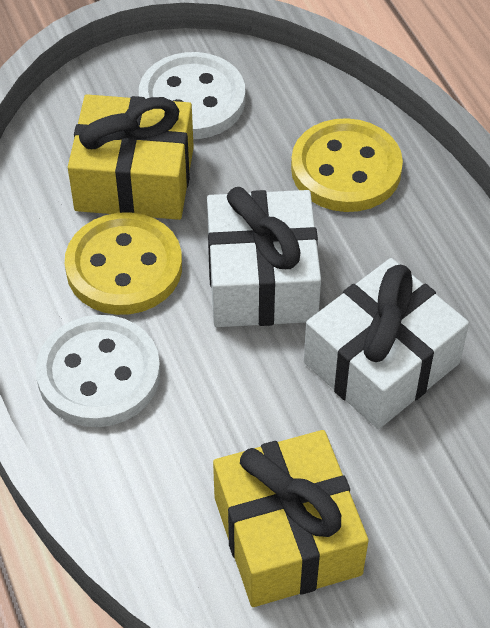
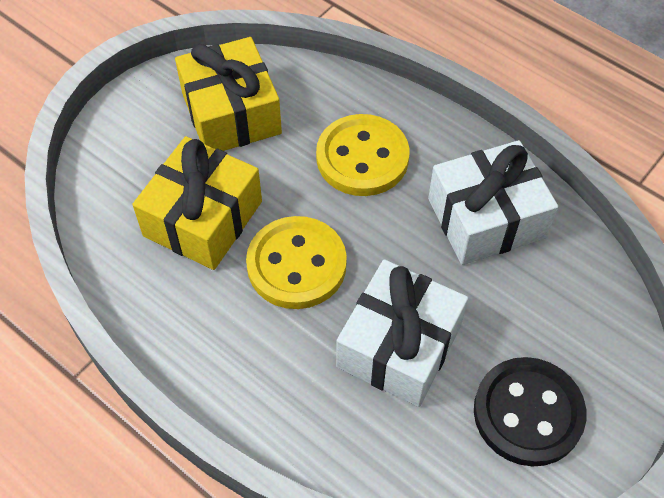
black button: none = 0 -> [474,357,586,466] = 1
white button: [36,315,160,427] [139,52,245,139] = 2 -> none = 0

